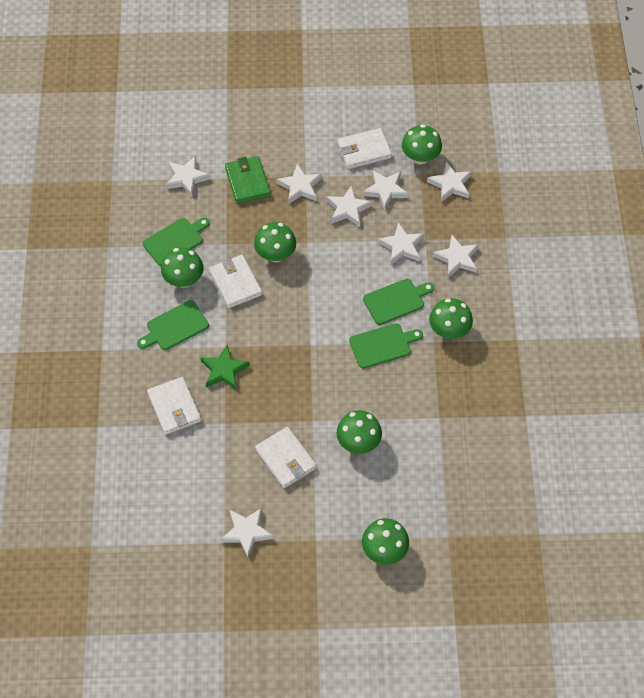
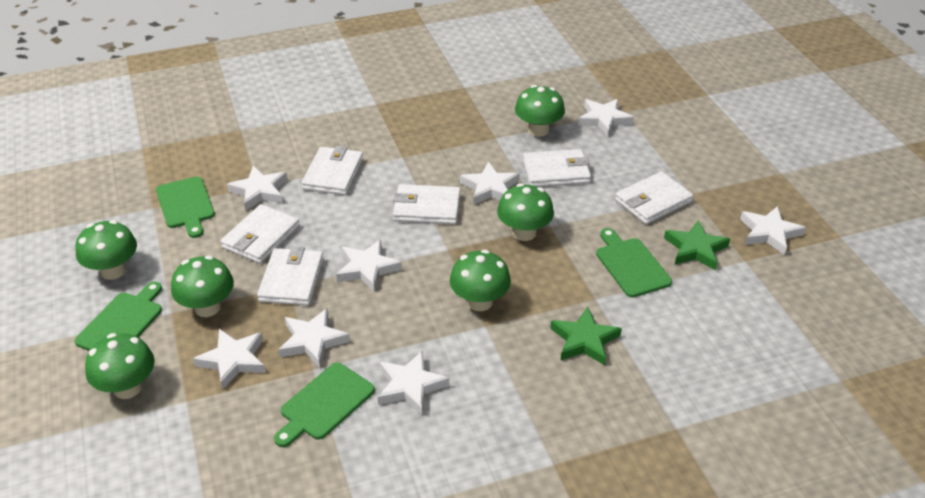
green star: [200,345,250,390] = 1 -> [550,307,622,365] [664,220,730,270] = 2
green wallet: [225,156,271,204] = 1 -> none = 0
white wallet: [147,377,201,435] [209,255,262,308] [255,427,316,488] [338,128,392,169] = 4 -> [221,204,300,264] [257,246,324,305] [302,146,363,195] [393,184,461,224] [523,149,591,187] [615,171,693,224] = 6

